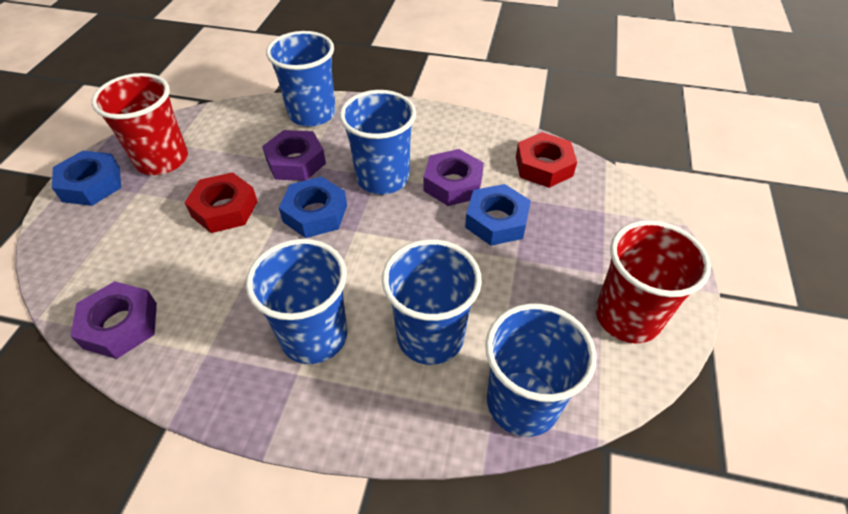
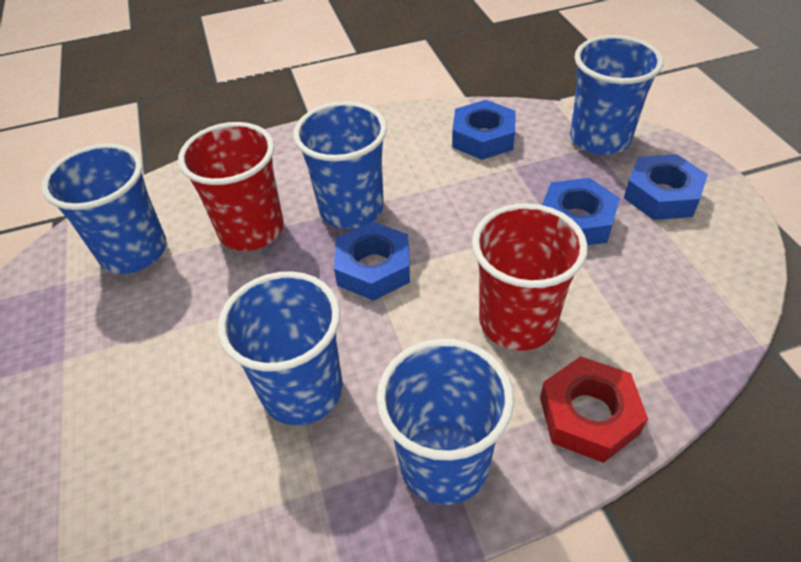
blue nut: [52,151,121,206] [279,177,347,238] [465,184,531,246] = 3 -> [334,221,410,301] [452,100,516,160] [542,178,620,245] [624,154,708,220] = 4
purple nut: [70,281,157,359] [262,130,326,181] [424,149,484,206] = 3 -> none = 0
red nut: [185,172,258,233] [516,132,577,188] = 2 -> [540,356,648,463] = 1

